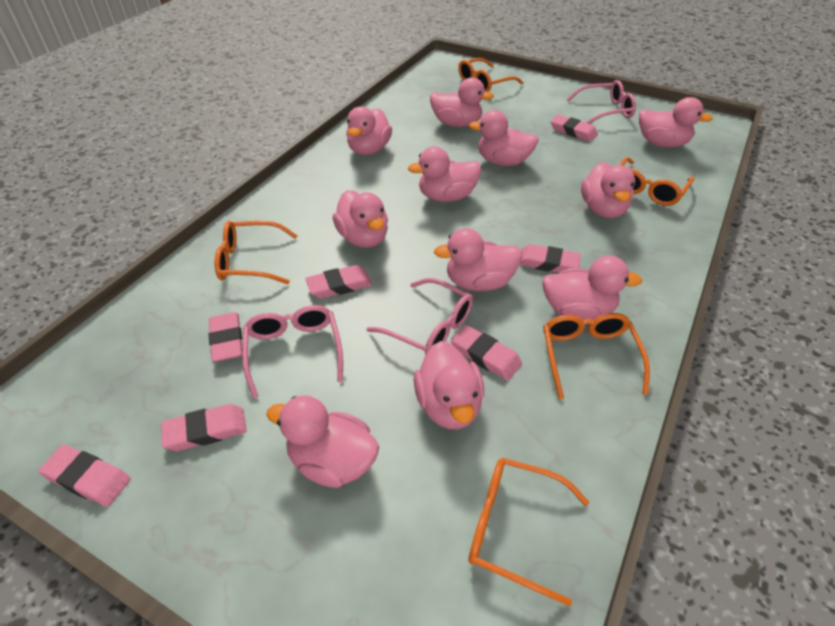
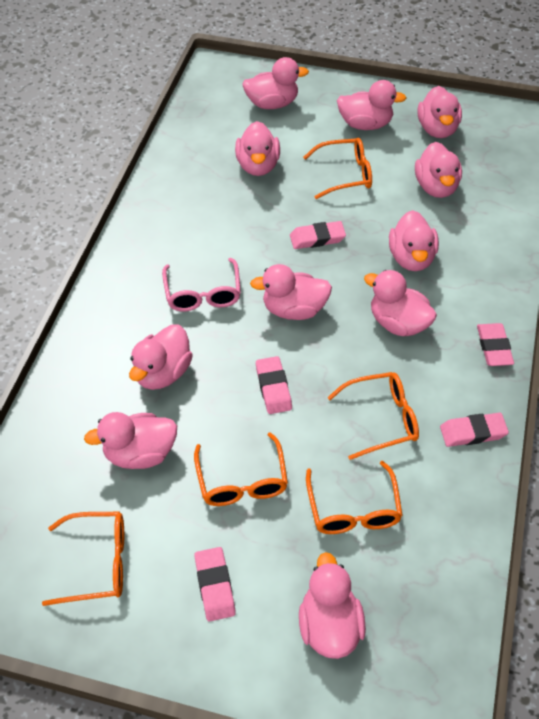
pink eraser: [39,445,131,507] [161,404,247,451] [209,312,242,362] [305,265,372,299] [451,325,522,381] [519,244,581,273] [551,115,598,142] = 7 -> [194,547,236,621] [256,356,292,414] [290,221,346,249] [440,413,509,447] [477,323,514,366] = 5
pink glasses: [242,305,343,399] [366,278,473,355] [567,80,636,124] = 3 -> [162,258,241,311] = 1

